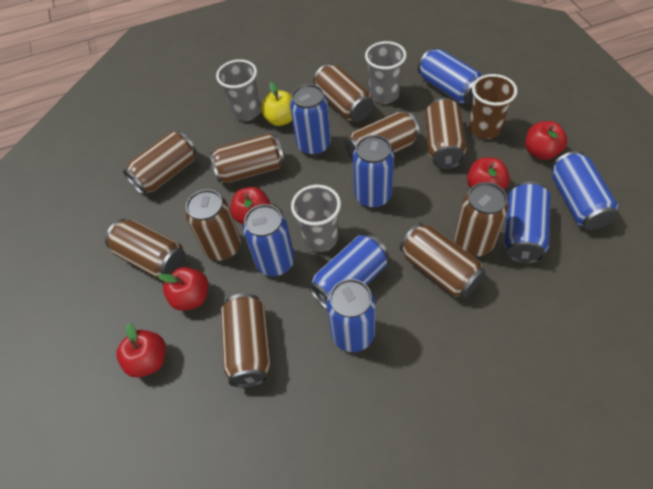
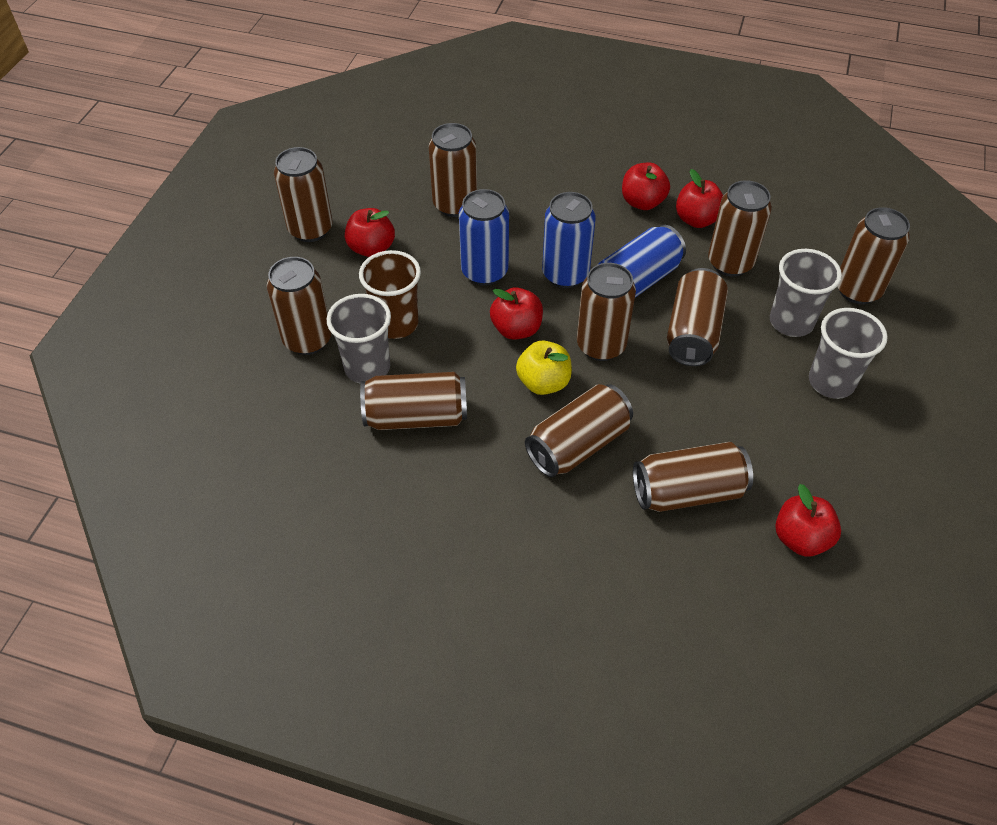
blue can: [243,204,295,276] [290,84,331,156] [308,234,389,309] [327,279,376,352] [353,135,394,208] [418,48,482,104] [504,181,551,264] [551,151,619,230] = 8 -> [459,189,509,286] [542,192,596,288] [599,225,686,297] = 3

